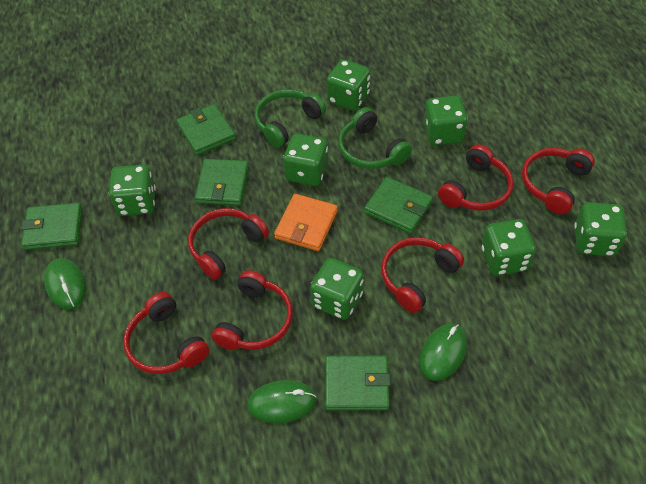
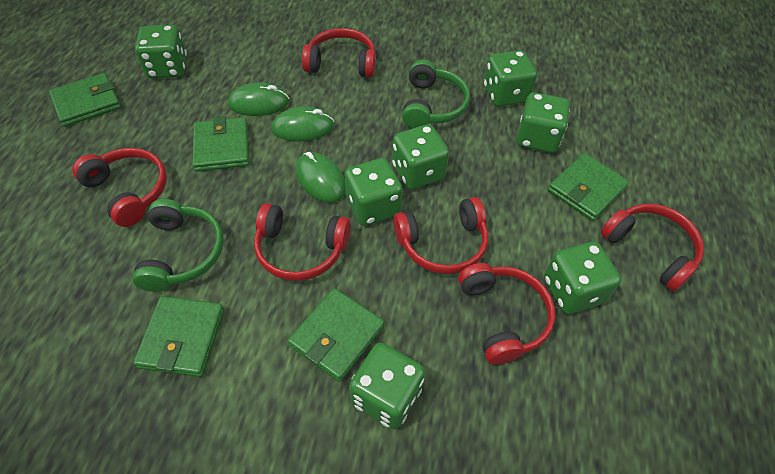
orange wallet: [274,194,338,251] = 1 -> none = 0

